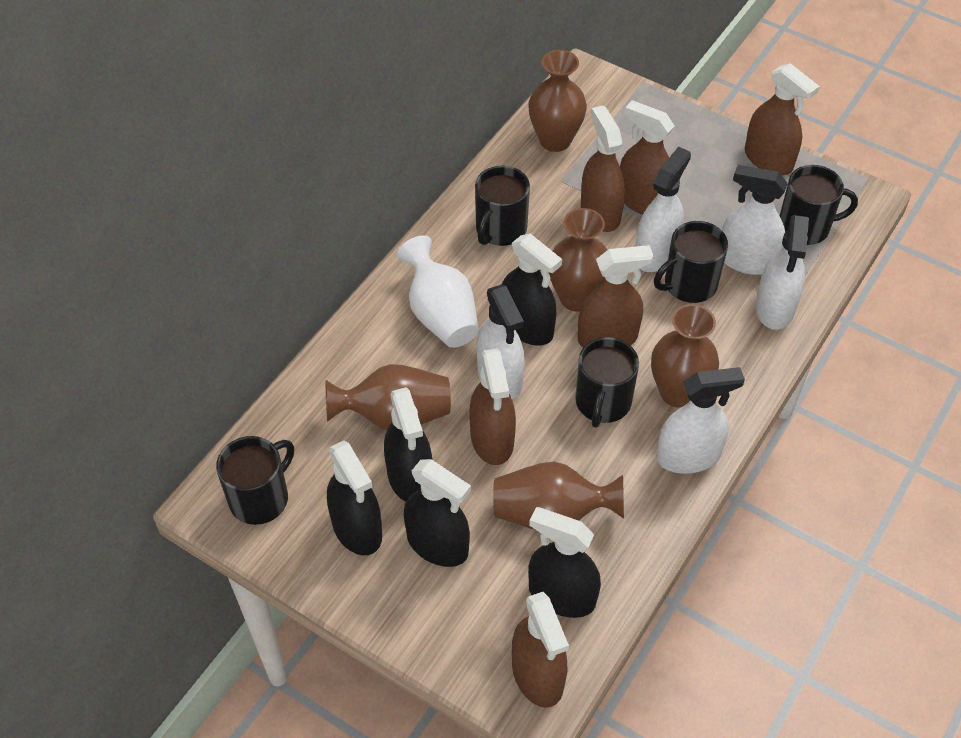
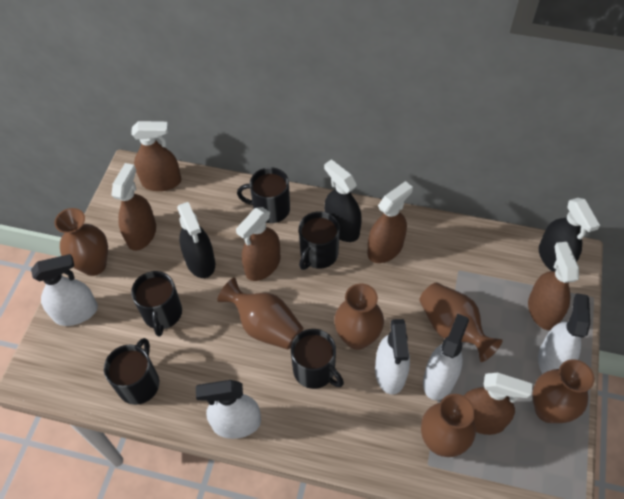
black spray bottle: [327,441,382,555] [384,387,432,502] [404,459,471,567] [502,234,562,346] [528,507,601,618] = 5 -> [177,202,215,278] [324,159,362,242] [539,198,600,271] = 3
brown vase: [326,364,451,430] [493,462,624,530] [528,50,587,152] [549,208,607,312] [651,304,719,408] = 5 -> [54,208,108,276] [217,278,303,350] [334,283,384,350] [419,283,503,362] [421,394,476,457] [532,359,594,423] = 6
white vase: [397,235,479,348] = 1 -> none = 0

